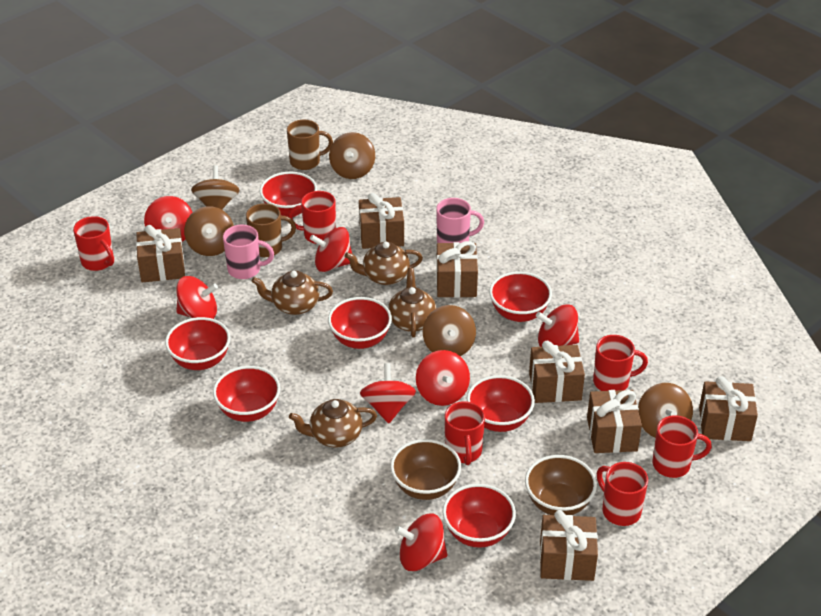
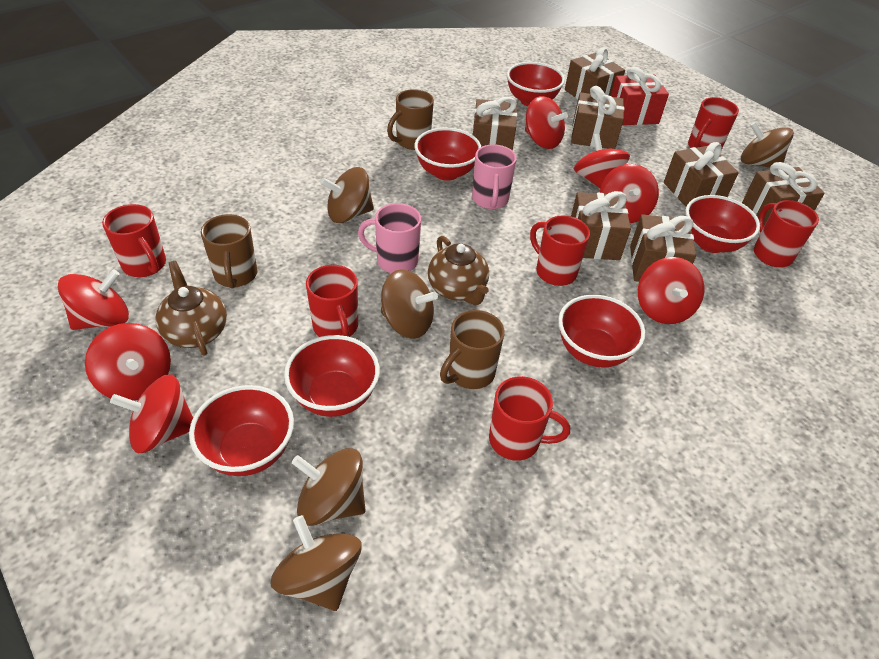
brown bowl: [390,439,461,500] [525,455,597,515] = 2 -> none = 0
brown mug: [246,203,296,257] [287,120,333,170] = 2 -> [201,214,258,289] [387,89,434,150] [440,310,505,389] = 3
brown teapot: [252,271,333,315] [289,399,377,448] [345,242,423,285] [388,268,436,337] = 4 -> [155,261,227,356] [428,236,489,305] = 2
red bowl: [165,317,231,370] [213,366,281,422] [260,172,317,217] [328,297,392,349] [442,484,516,548] [467,375,535,432] [489,271,552,322] = 7 -> [189,385,294,476] [284,335,380,417] [414,128,481,181] [507,62,565,106] [558,295,645,368] [685,195,760,253] = 6
red gift: none = 0 -> [611,67,669,125] = 1

